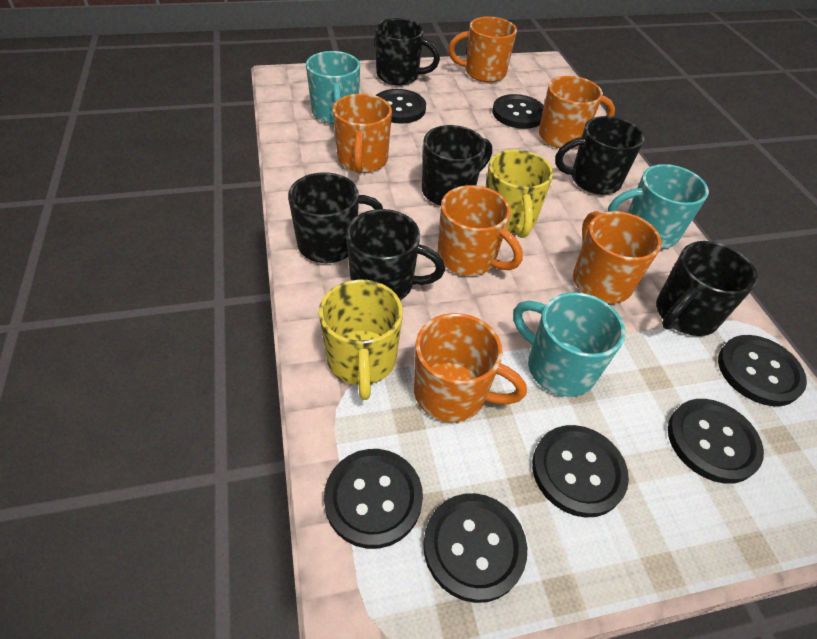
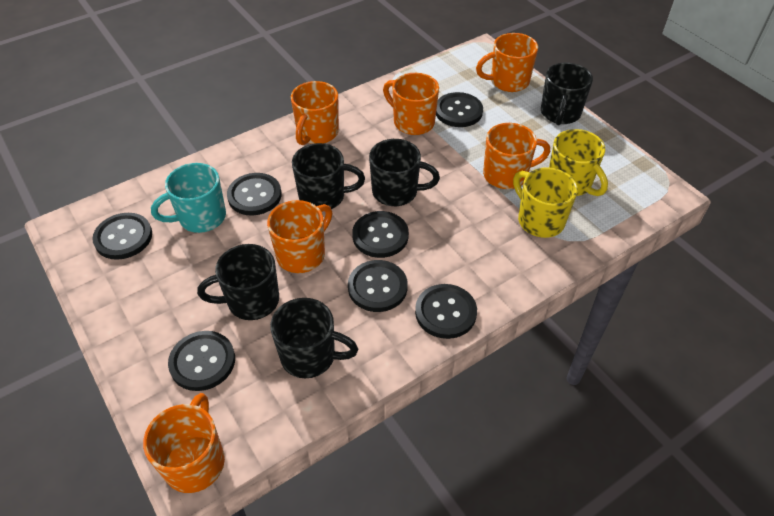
black mug: [288,172,383,263] [346,209,445,300] [375,18,440,86] [422,125,492,206] [555,116,644,195] [656,241,758,336] = 6 -> [197,244,279,320] [270,298,358,378] [292,143,365,209] [369,139,440,206] [541,63,593,125] = 5
turquoise mug: [306,51,360,124] [513,292,625,397] [608,164,709,249] = 3 -> [151,163,226,233] = 1

